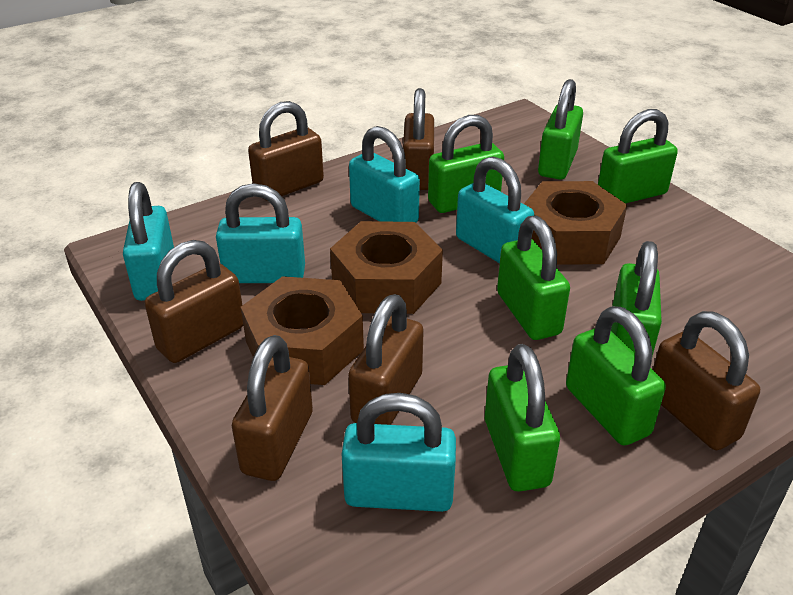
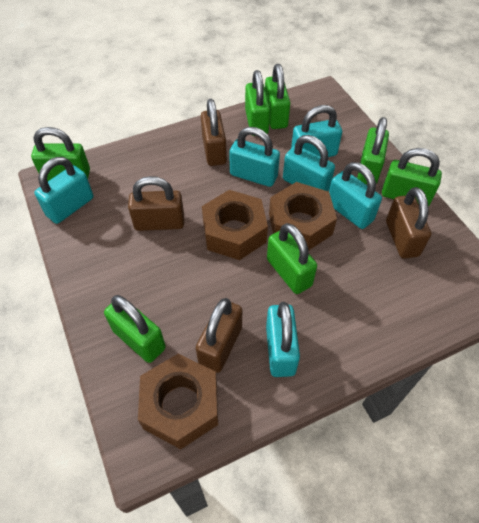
brown padlock: [145,240,243,363] [232,335,313,481] [248,101,324,201] [348,294,424,425] [403,88,434,190] [653,311,760,450] = 6 -> [128,176,184,231] [196,298,242,373] [201,99,227,166] [386,187,431,259] = 4
turquoise padlock: [123,182,174,301] [216,183,305,283] [341,393,456,512] [349,126,420,223] [456,156,534,263] = 5 -> [34,157,93,224] [229,127,280,187] [266,302,300,377] [283,135,335,191] [291,105,342,157] [329,162,382,229] = 6

